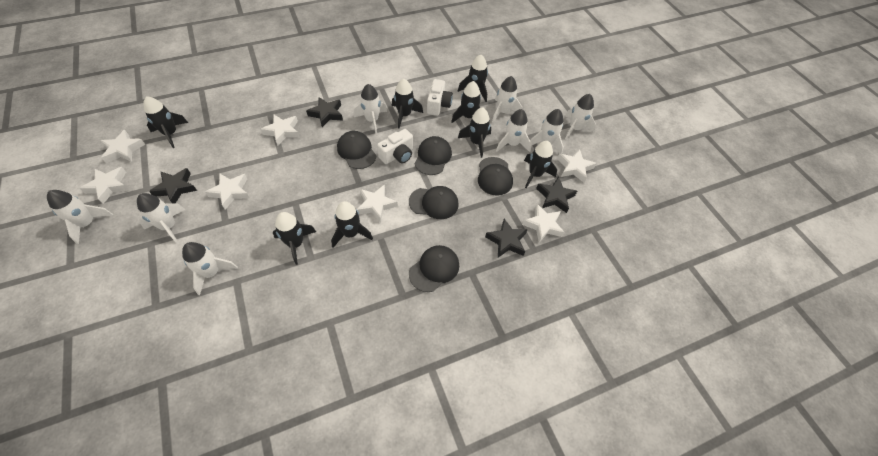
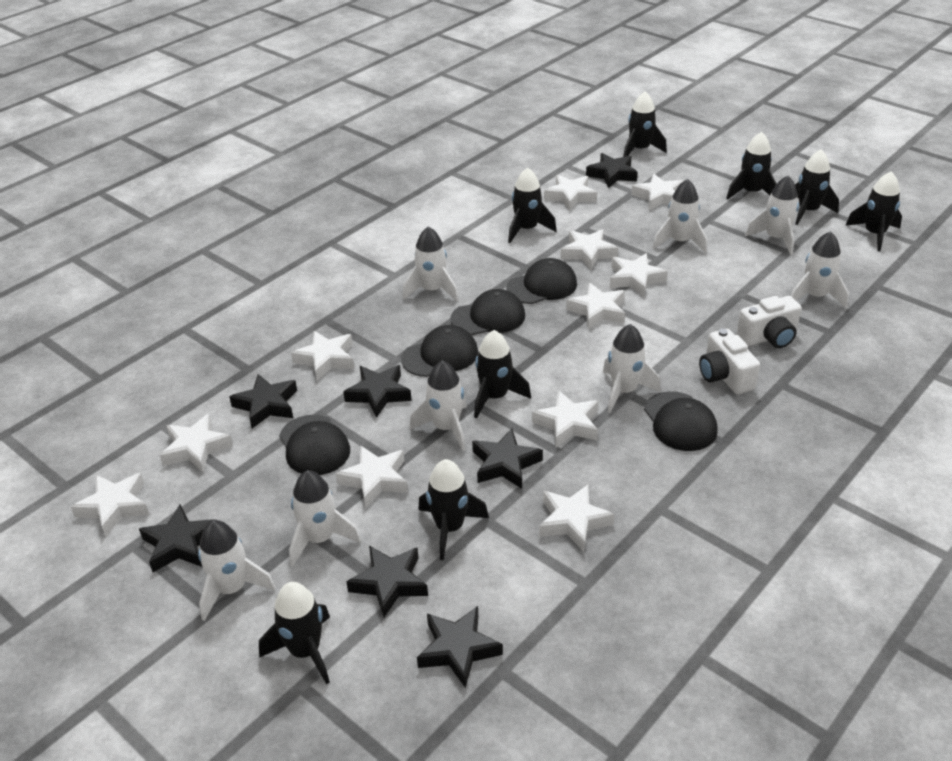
black star: [149,168,197,204] [306,97,343,127] [485,219,528,258] [536,176,577,213] = 4 -> [139,504,213,572] [229,374,297,428] [343,365,412,418] [346,545,428,617] [417,606,503,688] [472,428,543,489] [586,153,638,188] = 7
white star: [79,167,128,204] [100,130,146,163] [205,173,249,210] [261,114,300,146] [357,184,398,222] [522,204,565,242] [557,149,597,183] = 7 -> [71,473,149,536] [160,414,233,472] [291,331,354,380] [336,446,408,508] [532,391,598,447] [539,485,615,552] [544,175,597,211] [561,229,618,270] [566,283,625,329] [609,253,668,297] [631,174,684,210] = 11

